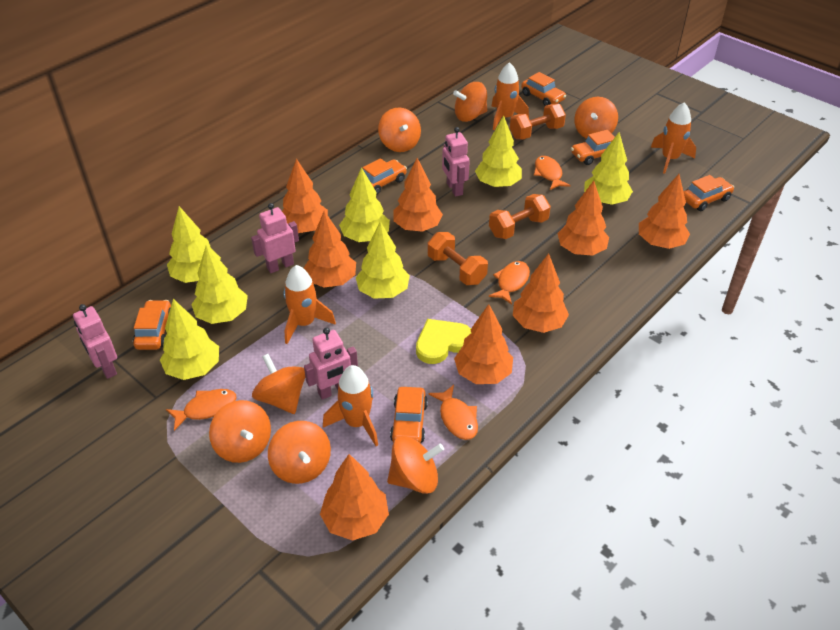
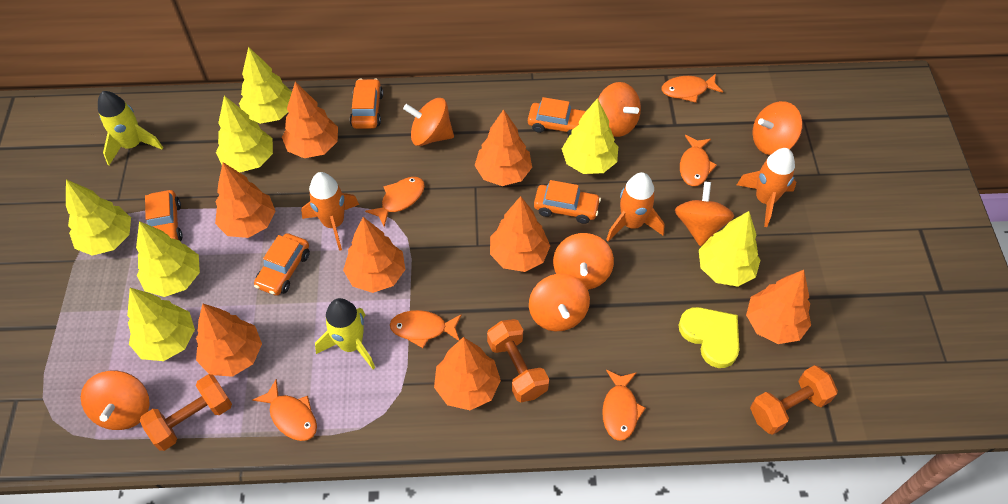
orange car: [133,300,171,350] [356,158,407,195] [390,387,428,443] [521,72,566,106] [571,130,615,165] [684,175,734,211] = 6 -> [145,190,183,241] [254,233,310,296] [350,78,383,129] [528,97,586,136] [534,180,601,224] = 5
orange fish: [166,389,236,431] [429,385,478,440] [488,261,530,305] [534,156,571,190] = 4 -> [252,379,317,441] [365,177,425,227] [390,310,462,348] [602,370,646,441] [662,74,723,103] [680,135,717,186] = 6
orange rocket: [284,265,336,344] [323,365,378,446] [491,62,529,130] [651,102,696,174] = 4 -> [301,172,359,251] [606,172,665,241] [737,148,796,227] = 3
pink robot: [73,304,117,379] [251,203,299,273] [304,328,358,400] [442,127,470,197] = 4 -> none = 0
yellow rocket: none = 0 -> [98,91,163,165] [315,298,375,369] = 2

